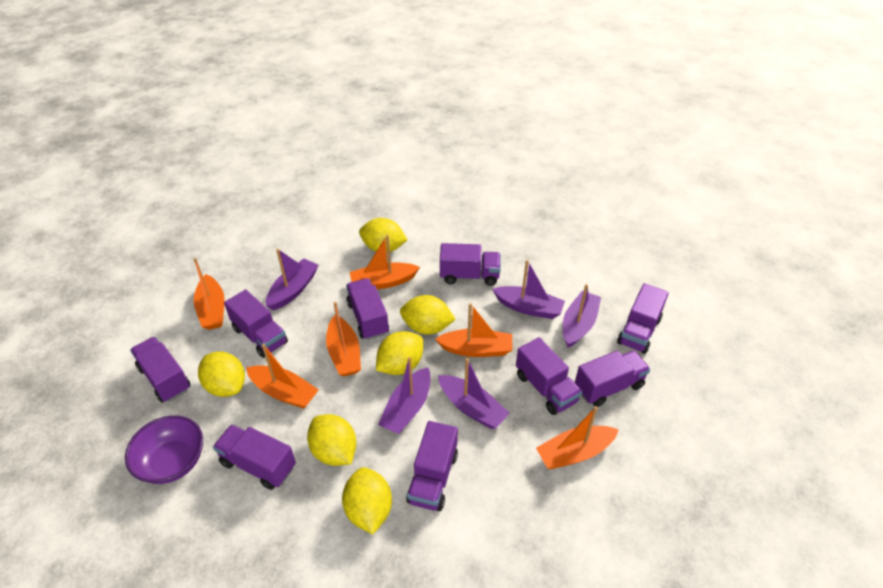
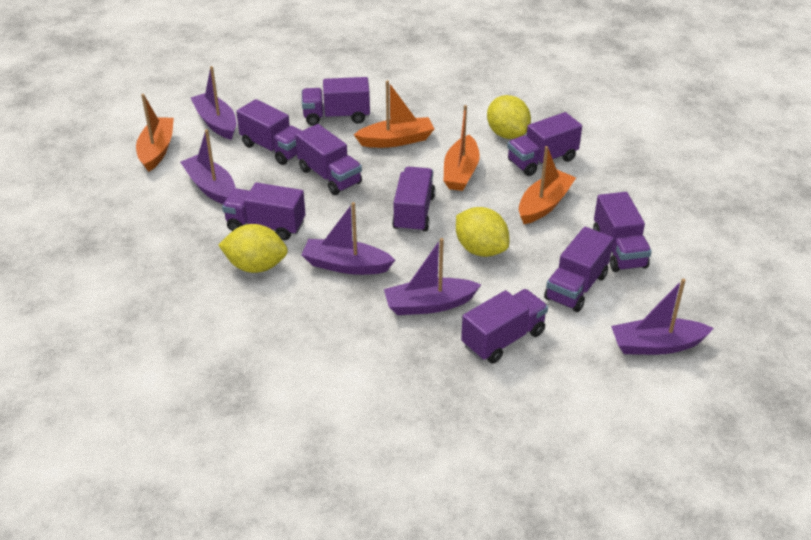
orange boat: [193,258,225,330] [246,344,318,409] [326,302,361,376] [350,235,420,289] [435,303,513,357] [536,406,619,469] = 6 -> [136,94,174,172] [354,80,434,148] [444,105,480,191] [519,146,576,224] = 4
purple bowl: [125,415,203,484] = 1 -> none = 0
yellow lemon: [198,351,245,397] [307,414,357,466] [342,467,392,534] [359,218,408,253] [376,331,423,375] [400,295,456,335] = 6 -> [218,224,288,273] [456,207,509,257] [487,95,531,139] = 3

